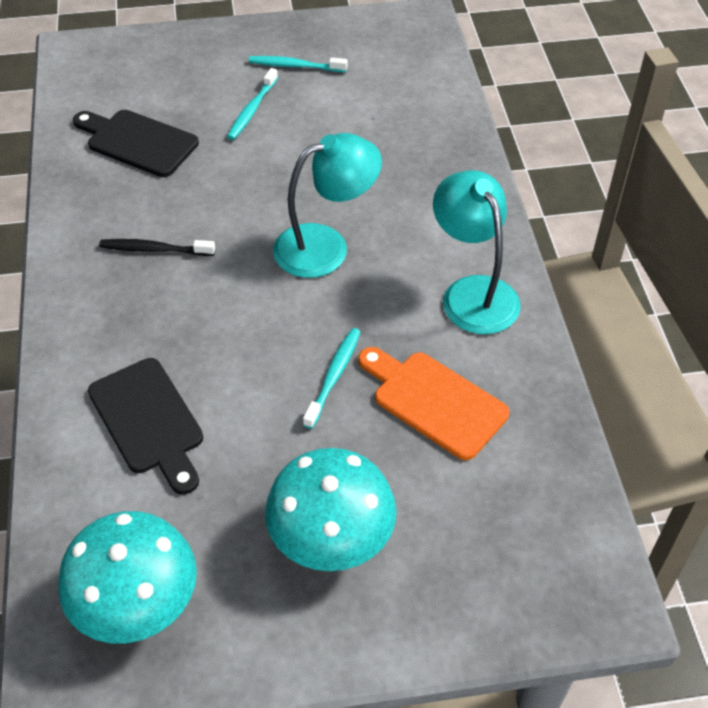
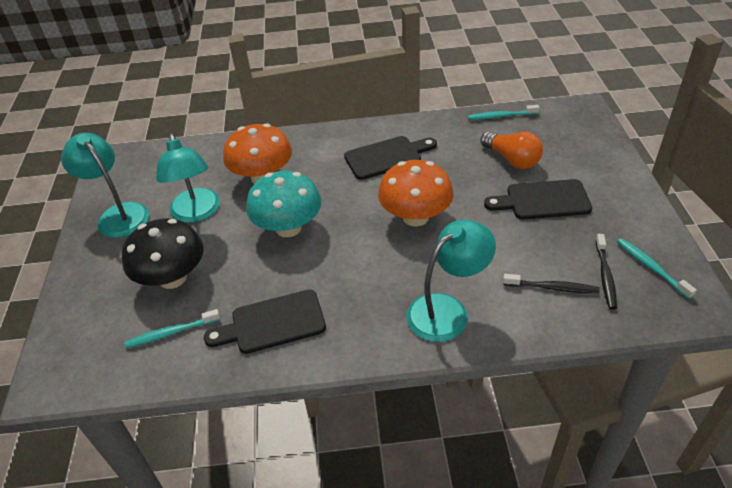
black cutting board: [73,110,199,177] [88,358,203,495] = 2 -> [204,289,326,354] [344,136,437,180] [484,179,592,219] = 3
black mushroom: none = 0 -> [122,219,203,289] = 1
black toothbrush: [99,239,215,256] = 1 -> [503,274,600,294] [596,234,617,310] = 2
orange cutting board: [358,347,510,460] = 1 -> none = 0
orange light bulb: none = 0 -> [481,131,543,169] = 1
orange mushroom: none = 0 -> [223,123,292,184] [378,160,454,227] = 2
turquoise lamp: [273,133,382,278] [433,170,521,334] = 2 -> [61,133,149,238] [156,133,220,223] [406,219,496,342] = 3
turquoise mushroom: [58,511,197,643] [265,448,397,571] = 2 -> [246,171,321,237] = 1

